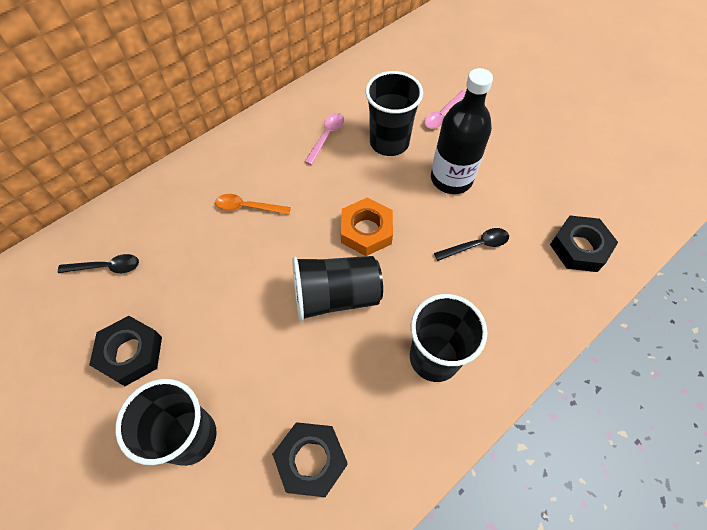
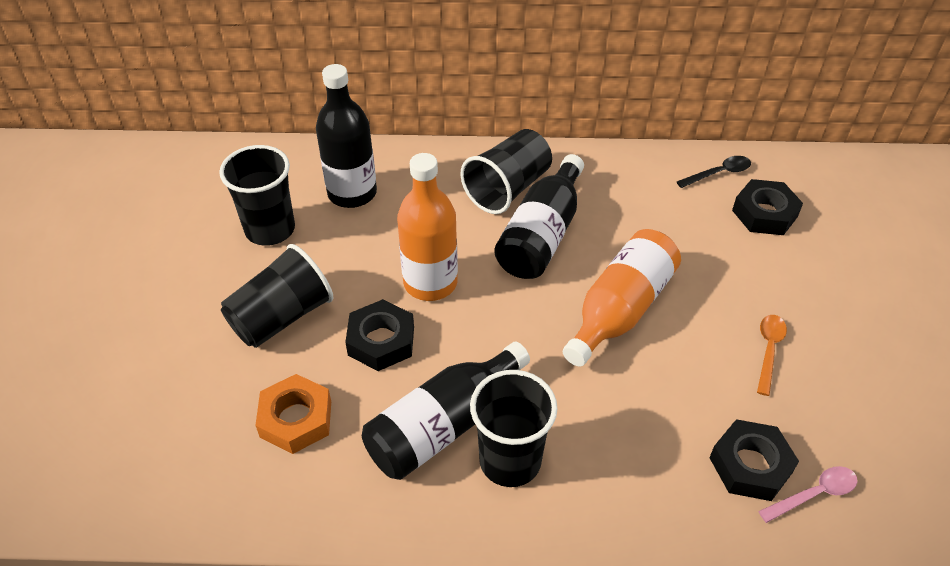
black bottle: [431,68,493,194] = 1 -> [316,64,377,208] [362,342,530,480] [494,154,584,279] = 3
black spoon: [58,254,139,273] [434,228,509,261] = 2 -> [677,156,751,188] = 1
orange bottle: none = 0 -> [397,153,458,301] [563,229,681,367] = 2
pink spoon: [305,113,344,165] [424,90,466,129] = 2 -> [758,466,857,523] = 1

